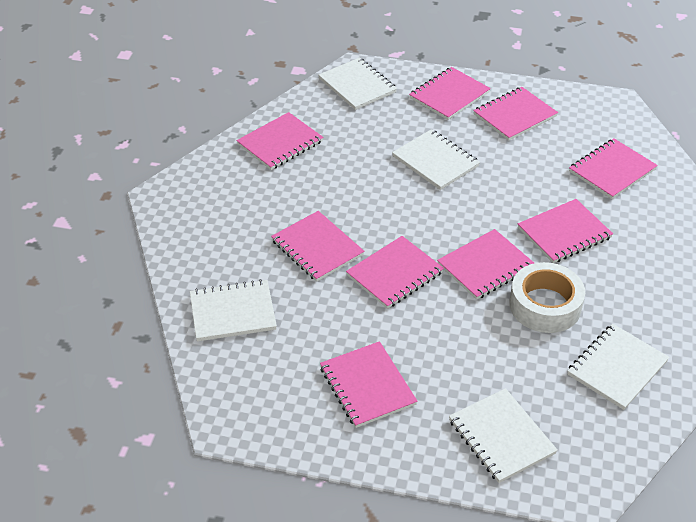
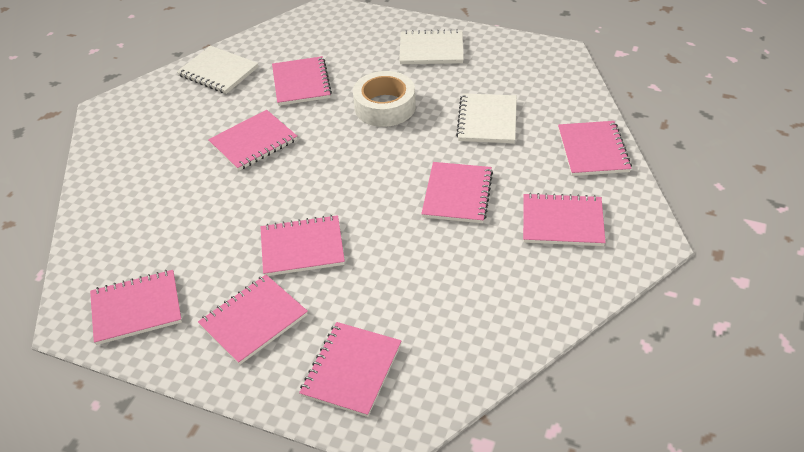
white notebook: [190,279,277,342] [319,57,397,110] [392,129,480,190] [449,388,558,483] [567,324,669,410] = 5 -> [177,46,258,94] [399,29,464,64] [456,93,517,143] = 3

